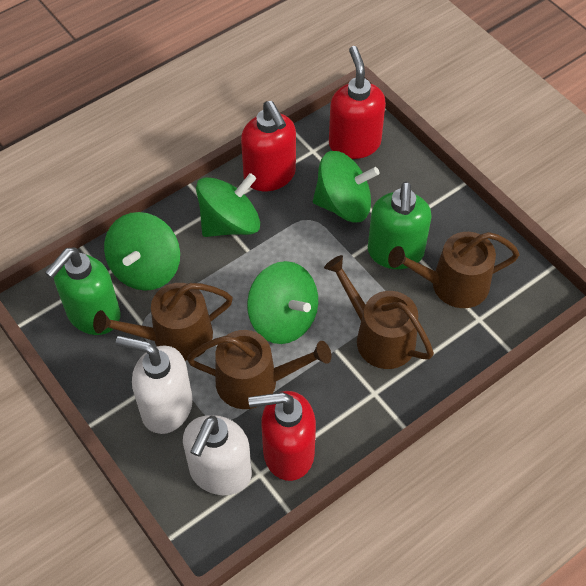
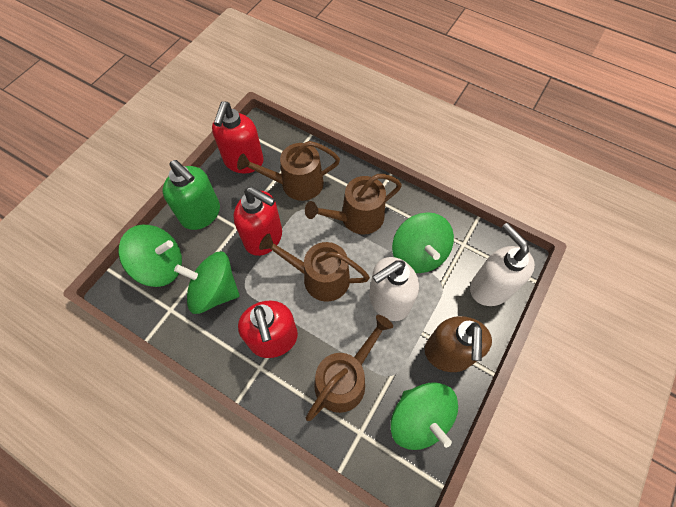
brown soap dispenser: none = 0 -> [425,316,492,372] = 1
green soap dispenser: [45,247,121,335] [368,182,432,269] = 2 -> [163,160,220,230] = 1

